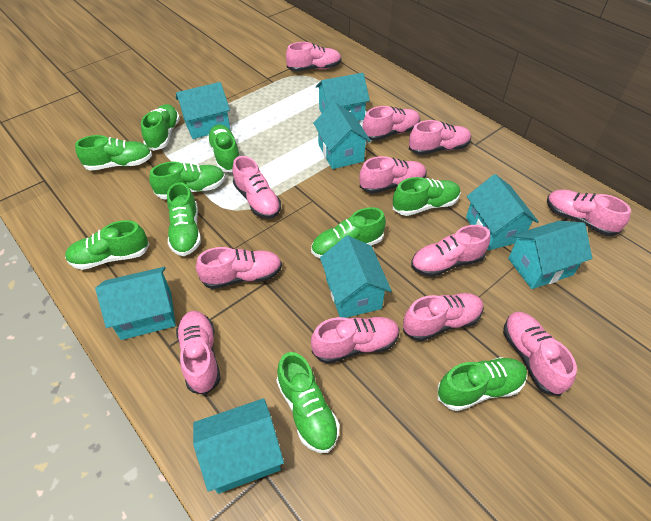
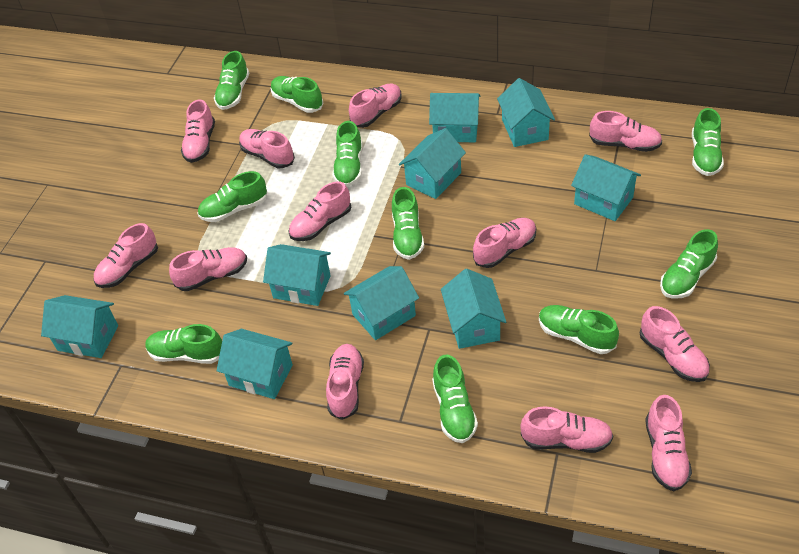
turquoise house: [95,267,176,340] [176,82,230,139] [193,398,284,494] [313,102,371,169] [316,73,370,121] [320,235,392,318] [466,174,539,251] [508,221,592,289] = 8 -> [41,295,118,358] [217,329,293,399] [263,244,331,306] [344,266,419,340] [399,128,466,199] [429,93,480,142] [441,269,506,349] [497,78,555,147] [571,154,641,221] = 9

